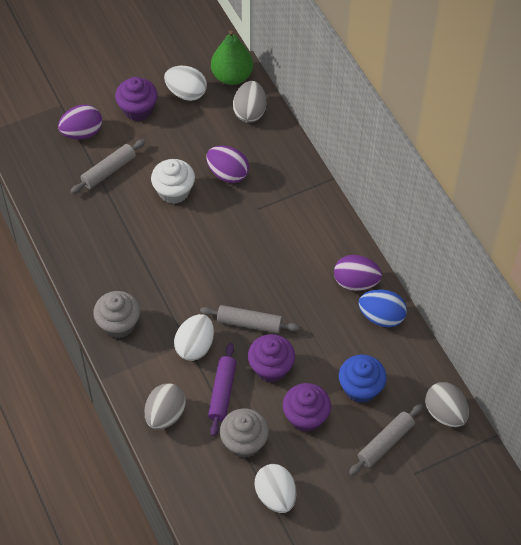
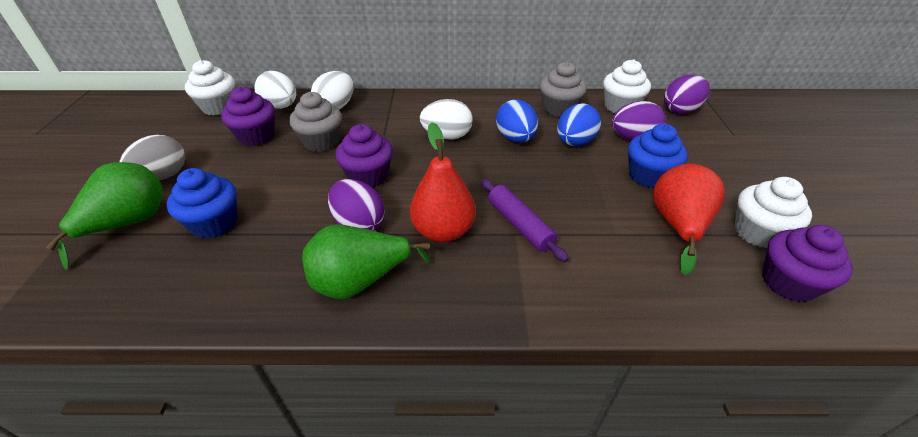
blue cupcake: [339,355,387,403] = 1 -> [167,168,237,239] [628,124,688,188] = 2
blue egg: [359,289,407,327] = 1 -> [496,99,538,143] [557,103,601,146] = 2
green pear: [211,30,253,85] = 1 -> [46,162,163,270] [302,224,431,299] = 2
grey egg: [144,383,186,430] [233,81,266,123] [425,382,469,427] = 3 -> [119,135,185,181] = 1
grey rolling pin: [70,139,145,194] [200,305,299,333] [349,404,423,475] = 3 -> none = 0
red pear: none = 0 -> [410,122,476,242] [653,164,725,275] = 2
white cupcake: [151,159,195,204] = 1 -> [185,60,235,116] [603,59,651,113] [734,177,812,248] = 3

